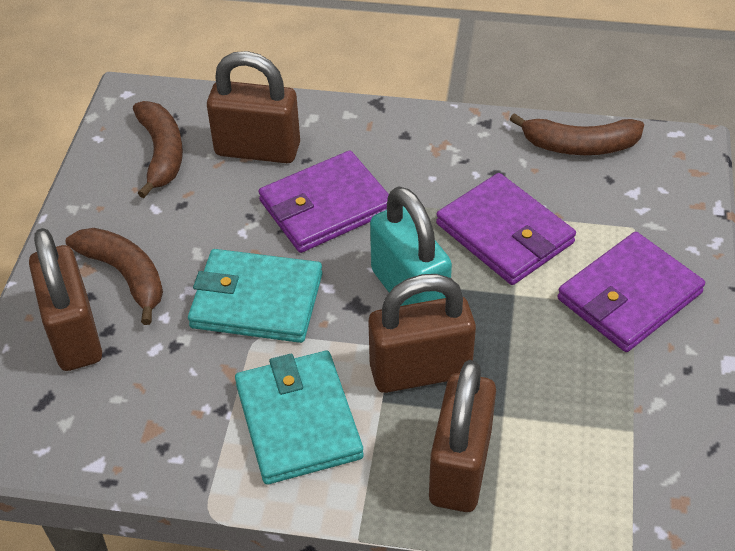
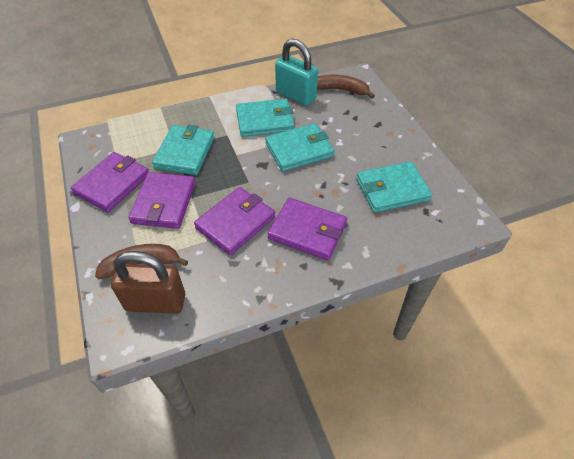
brown banana: [66,228,163,325] [133,101,183,198] [510,113,644,155] = 3 -> [95,244,188,279] [317,75,375,98] = 2
brown padlock: [29,228,102,371] [207,51,300,163] [368,274,476,393] [429,360,496,512] = 4 -> [111,251,185,314] = 1
purple wallet: [258,151,389,253] [436,173,576,285] [557,232,705,352] = 3 -> [71,152,149,212] [128,172,195,229] [194,187,275,255] [267,198,347,261] = 4
turquoise wallet: [188,249,323,343] [235,351,364,484] = 2 -> [152,125,215,175] [236,99,295,137] [265,123,335,172] [356,161,432,213] = 4

